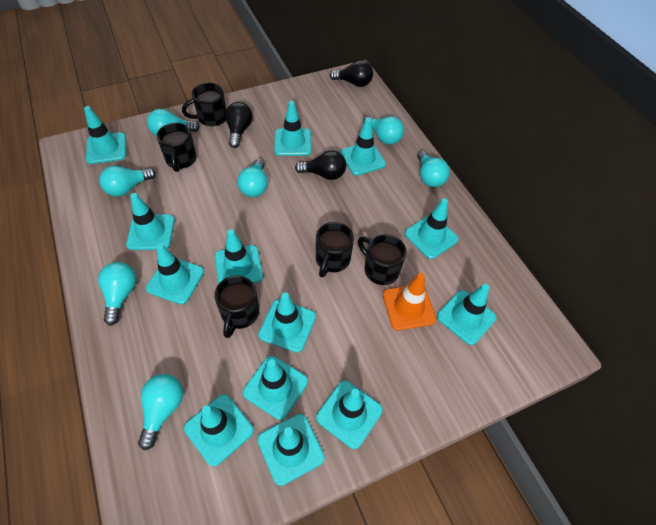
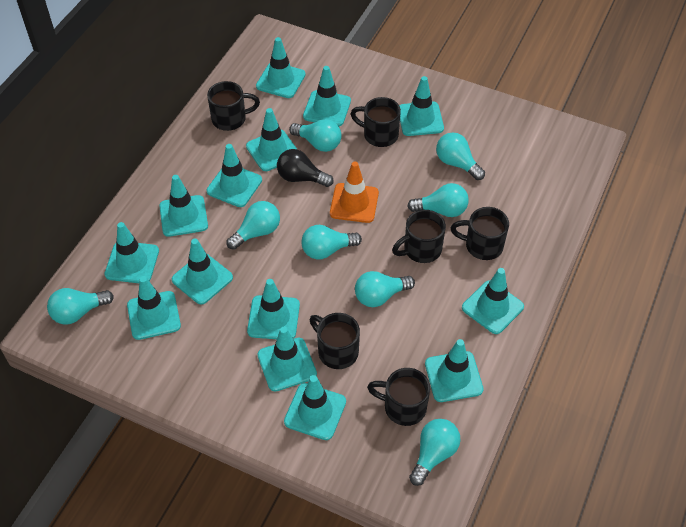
black light bulb: [225,102,253,148] [295,150,346,180] [329,60,373,87] = 3 -> [277,149,334,187] = 1
black mug: [157,123,197,172] [182,83,226,126] [214,275,259,338] [316,222,354,277] [358,234,407,285] = 5 -> [207,81,260,131] [310,313,360,369] [351,97,401,147] [367,368,430,426] [392,210,446,263] [451,207,509,260] = 6
turquoise light bulb: [98,262,136,326] [99,166,156,197] [138,374,183,450] [147,109,200,136] [237,159,268,197] [363,116,404,145] [418,150,450,187] = 7 -> [47,288,114,325] [227,201,280,250] [289,119,341,152] [301,225,362,260] [355,271,415,307] [407,183,469,217] [409,419,461,486] [436,132,485,180] = 8
turquoise traffic cone: [84,106,126,164] [126,193,175,250] [146,244,204,304] [184,394,254,467] [215,229,263,284] [243,356,308,420] [257,414,325,486] [258,292,316,353] [274,101,311,156] [316,381,383,449] [340,118,386,176] [405,198,458,259] [437,284,496,345] = 13 -> [104,222,159,283] [127,276,181,340] [159,175,208,237] [172,239,233,305] [207,144,262,207] [246,108,297,171] [247,279,300,339] [256,37,306,98] [258,327,317,391] [284,375,346,440] [303,66,351,126] [399,76,444,136] [425,339,483,402] [462,268,524,334] = 14

